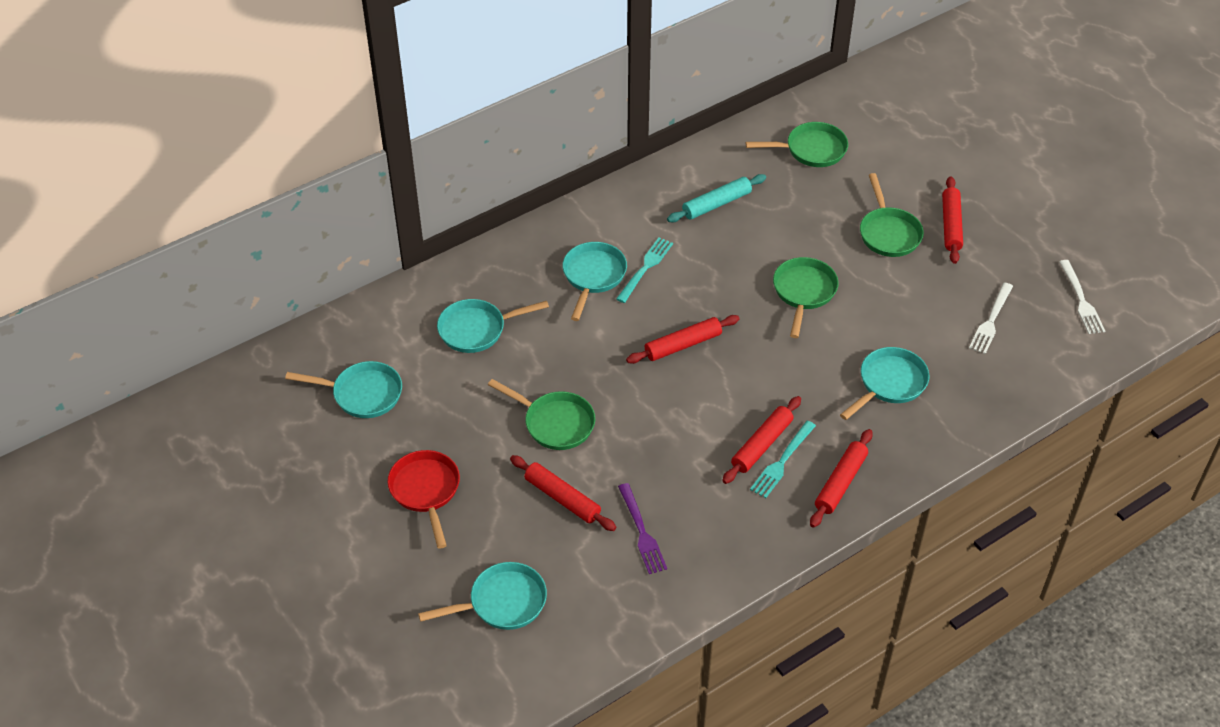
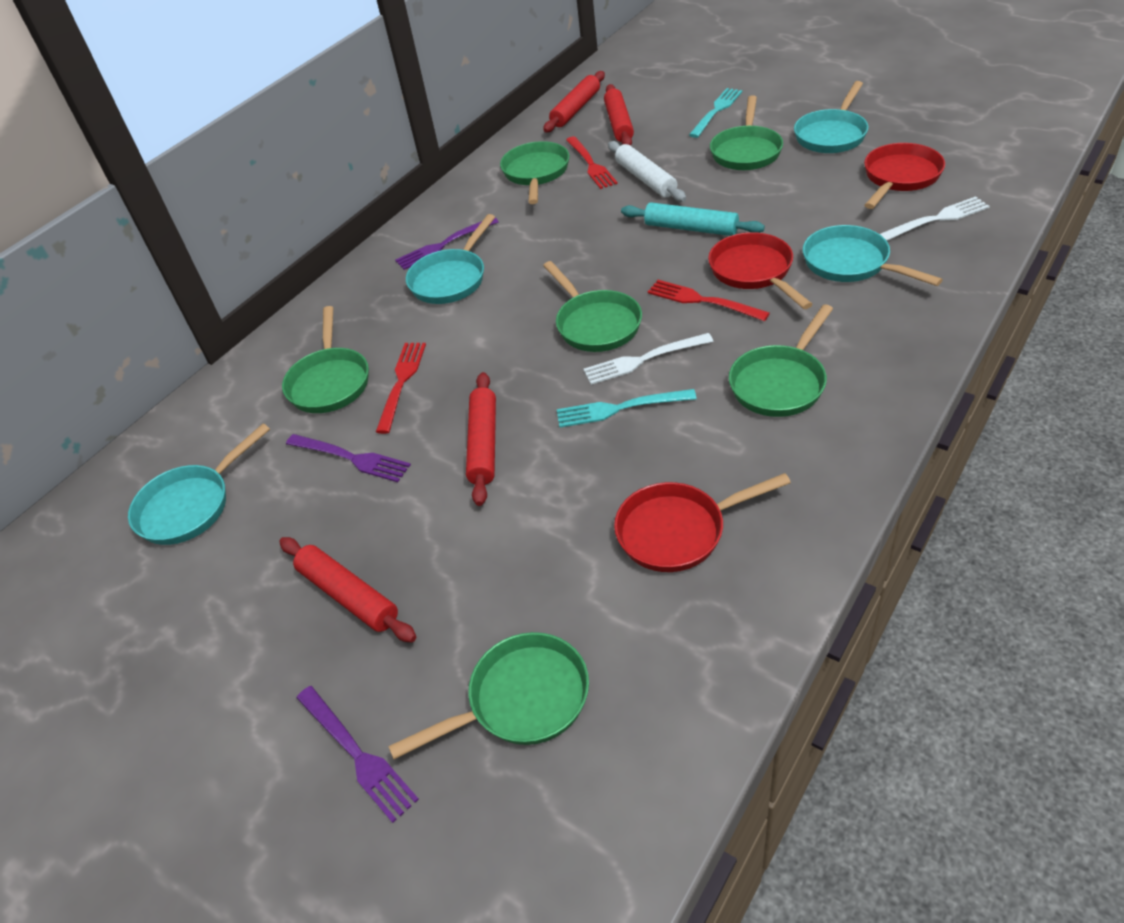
green pan: [488,379,595,450] [746,122,848,167] [773,257,839,338] [860,173,924,257] = 4 -> [282,306,369,413] [388,632,589,759] [500,141,569,204] [543,261,642,352] [710,95,783,170] [729,304,833,417] = 6
purple fork: [618,483,667,574] = 1 -> [286,434,411,482] [296,686,419,823] [395,218,498,270] = 3
red fork: none = 0 -> [376,343,426,434] [566,136,618,189] [648,280,770,321] = 3
red pan: [387,450,460,549] = 1 -> [614,473,791,572] [708,232,813,309] [864,143,945,209] = 3
red rolling pin: [510,455,616,531] [626,315,740,364] [722,396,801,484] [810,429,873,528] [942,176,963,264] = 5 -> [279,537,416,643] [466,372,496,506] [543,71,605,132] [604,84,634,146] = 4
turquoise pan: [285,361,402,418] [418,562,547,630] [437,299,549,353] [563,242,627,321] [840,347,930,420] = 5 -> [128,424,270,545] [406,214,495,304] [794,81,868,153] [803,225,943,286] = 4
white rolling pin: none = 0 -> [608,141,686,202] = 1

